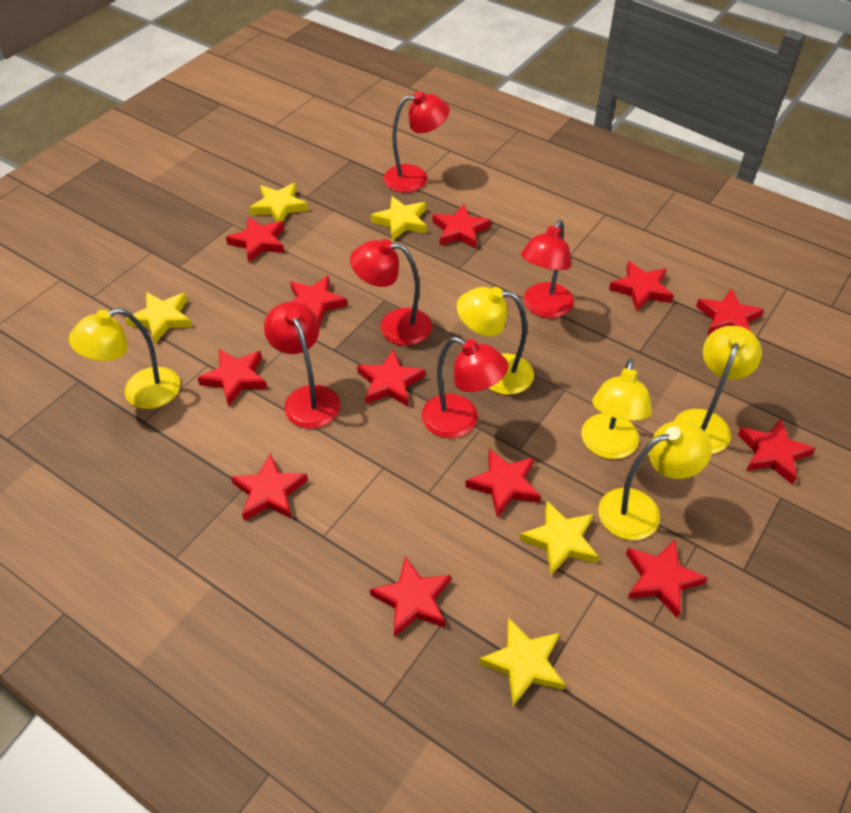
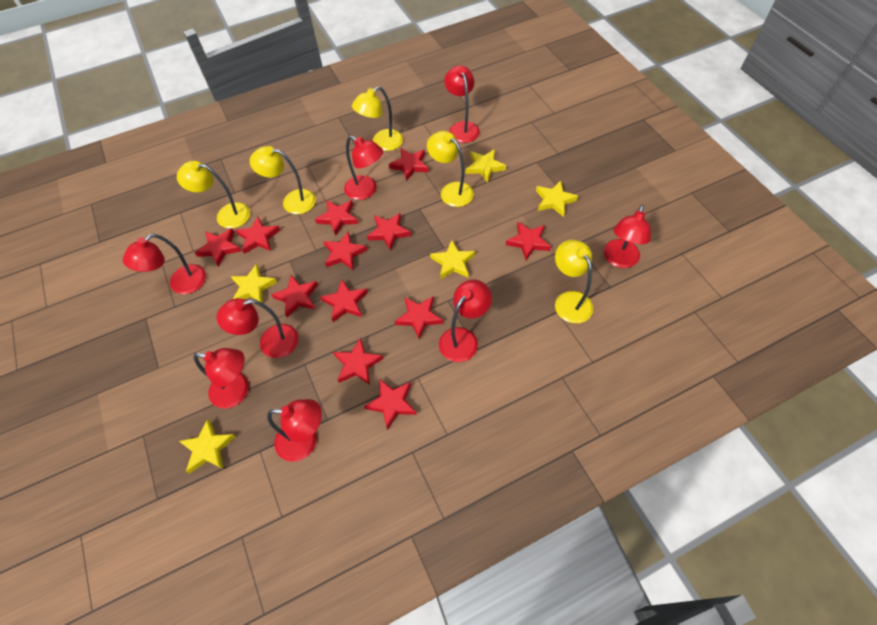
red lamp: [264,302,340,428] [350,239,432,346] [383,91,449,193] [421,337,509,438] [521,220,574,318] = 5 -> [123,234,206,294] [194,348,249,409] [217,298,298,358] [267,399,322,462] [344,136,383,200] [439,279,492,362] [444,66,480,143] [603,205,651,268] = 8

